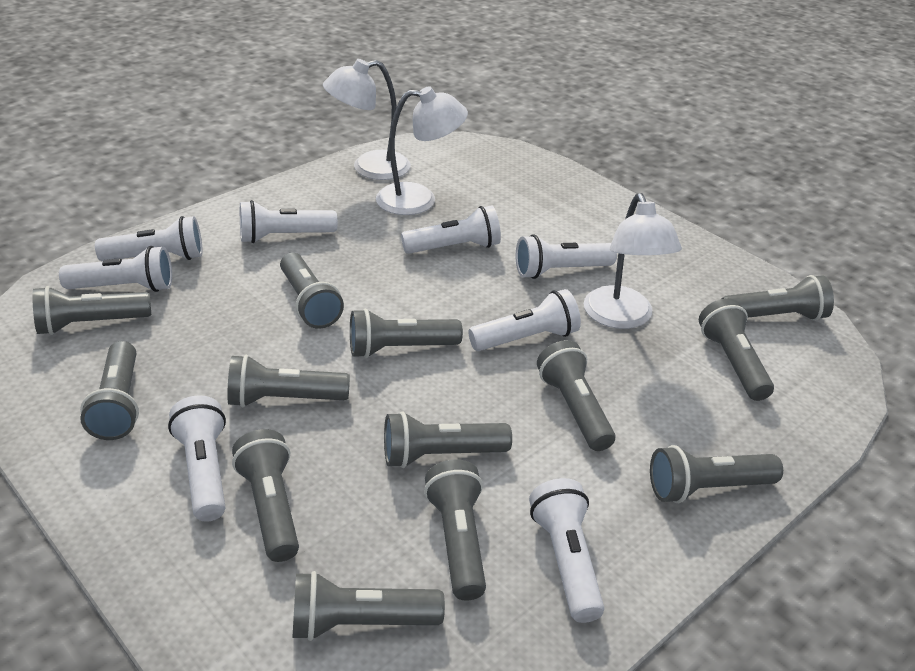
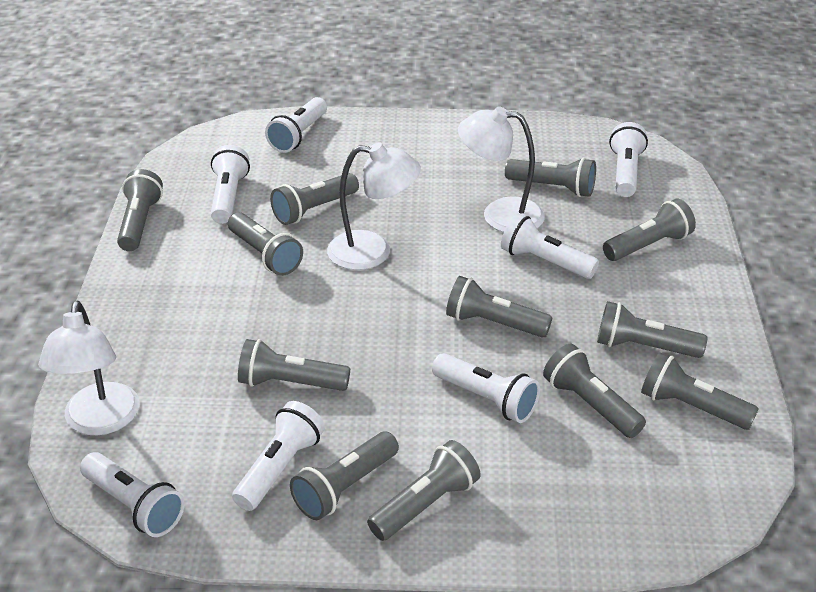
grey flashlight: [32,286,151,335] [80,341,139,440] [227,354,350,407] [232,429,299,562] [280,253,344,329] [292,571,445,641] [350,309,463,358] [384,411,512,468] [424,460,486,601] [537,340,616,451] [650,445,783,503] [699,298,774,401] [722,275,834,321] = 13 -> [117,169,163,251] [228,212,303,276] [238,339,350,391] [270,173,359,225] [290,432,399,520] [367,440,481,541] [446,276,552,338] [505,158,596,197] [543,344,646,438] [597,301,708,358] [603,199,696,261] [641,352,759,430] = 12
white flashlight: [59,246,172,292] [95,216,203,261] [168,395,226,522] [240,200,338,243] [401,206,501,254] [468,289,581,351] [516,234,617,279] [529,478,604,623] = 8 -> [80,452,185,537] [211,145,250,224] [232,401,325,511] [265,97,327,153] [432,353,540,423] [501,213,599,279] [609,122,648,197] = 7

